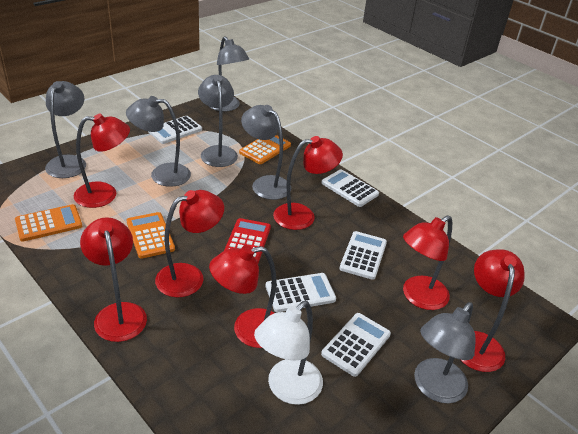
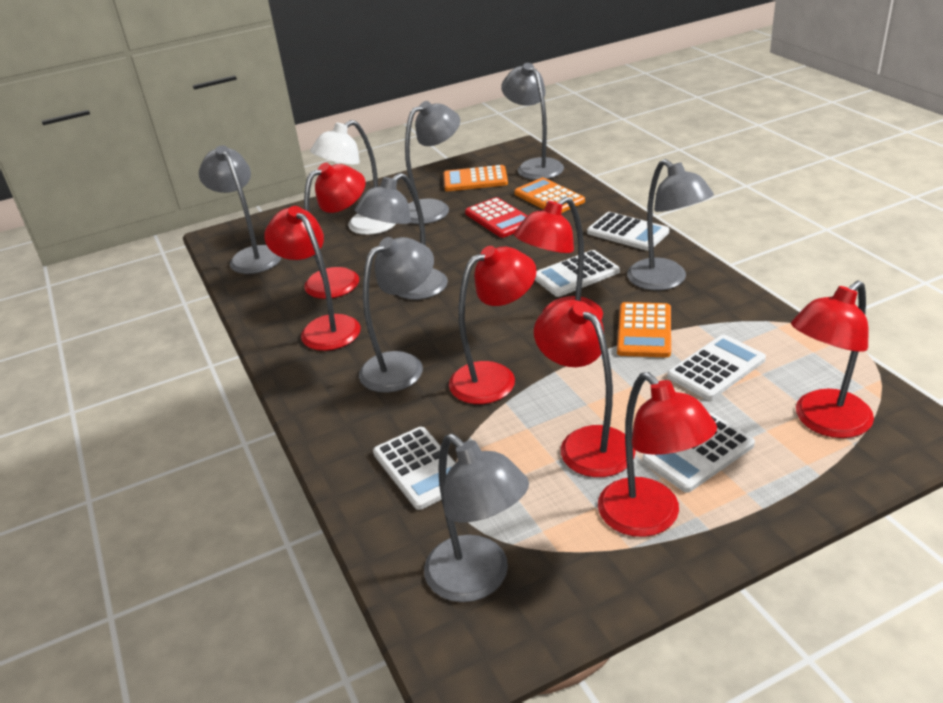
grey lamp: [45,81,86,178] [126,96,191,187] [198,75,238,167] [210,36,249,112] [241,105,291,200] [414,302,476,403] = 6 -> [199,145,282,274] [355,173,448,300] [359,237,434,393] [405,101,460,224] [424,434,529,602] [501,63,564,180] [627,159,714,290] = 7

